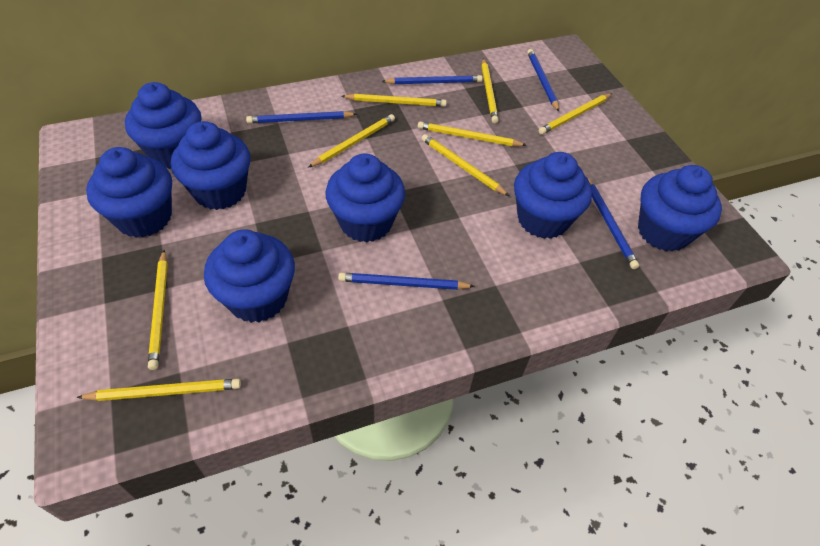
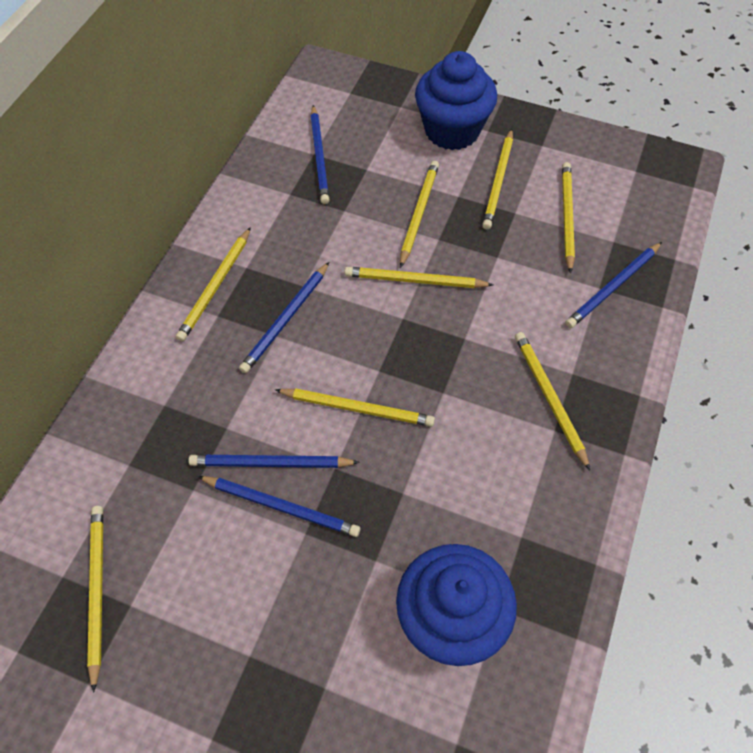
blue cupcake: [86,147,172,238] [125,82,201,169] [171,121,250,210] [204,229,295,323] [325,154,405,243] [514,152,592,239] [638,165,722,252] = 7 -> [396,544,517,666] [415,51,497,150] = 2

